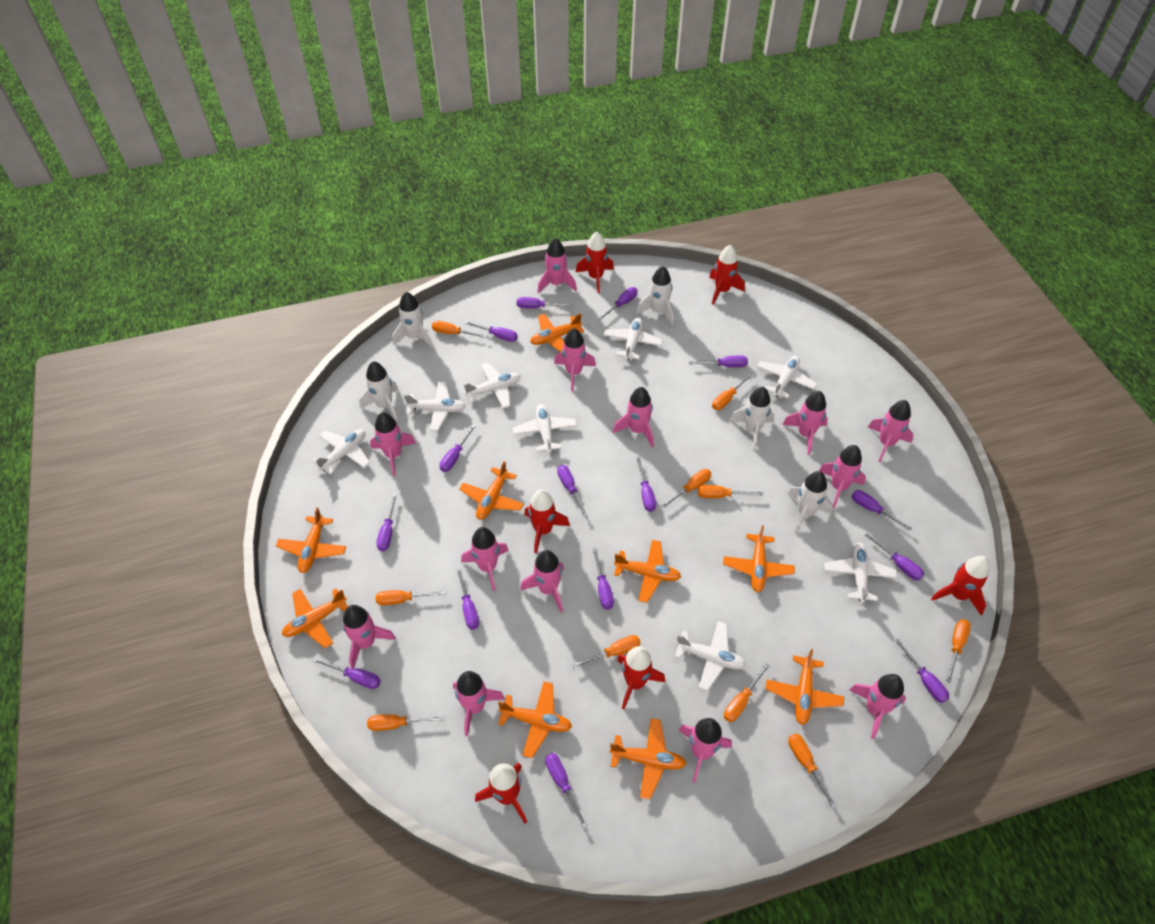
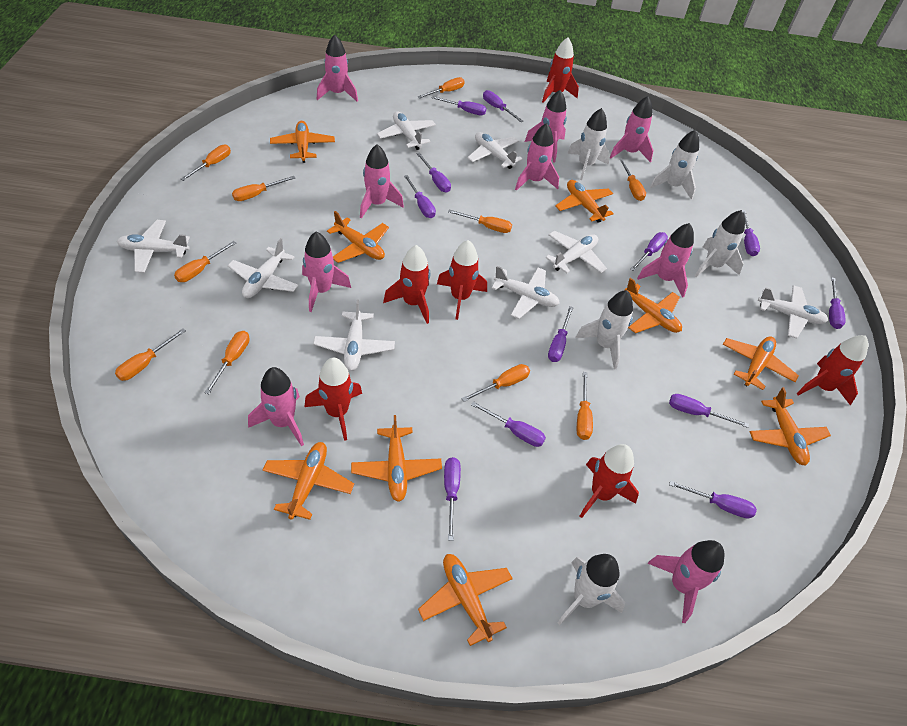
pink rocket: [342,605,396,669] [370,412,416,476] [453,671,505,736] [461,527,509,591] [520,550,564,612] [537,238,577,294] [554,328,596,391] [613,387,654,447] [678,718,732,783] [782,391,828,455] [819,445,866,508] [849,674,906,739] [868,400,913,462] = 13 -> [248,367,304,446] [302,231,351,312] [317,35,358,102] [360,144,404,218] [515,123,559,191] [525,90,567,163] [610,96,654,163] [637,223,694,298] [648,540,724,623] = 9
purple screwdriver: [313,658,381,689] [376,493,397,551] [440,424,476,472] [456,567,479,630] [464,321,518,342] [517,297,572,308] [545,753,587,828] [557,465,588,517] [592,548,614,610] [598,287,638,320] [636,457,656,512] [689,355,748,367] [851,490,912,531] [865,533,924,580] [895,639,949,703] = 15 -> [404,175,436,218] [416,152,451,193] [432,96,487,115] [444,457,461,541] [471,401,546,447] [483,90,523,122] [548,306,574,362] [631,232,668,271] [669,394,749,428] [669,481,757,519] [742,210,760,256] [829,277,846,329] = 12

